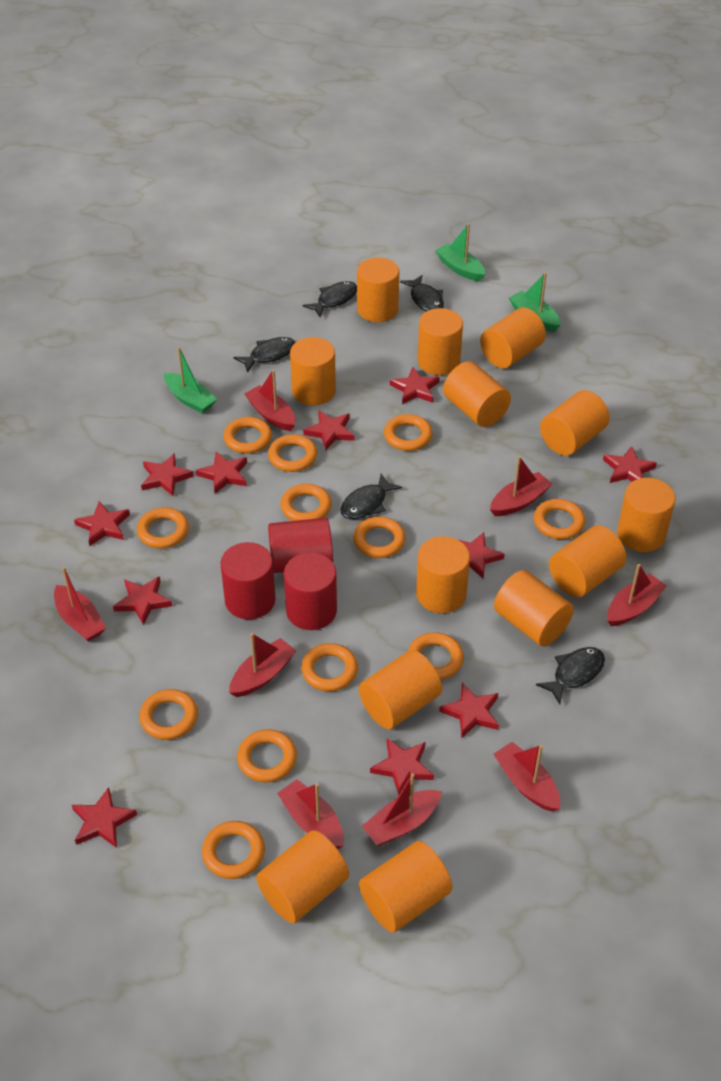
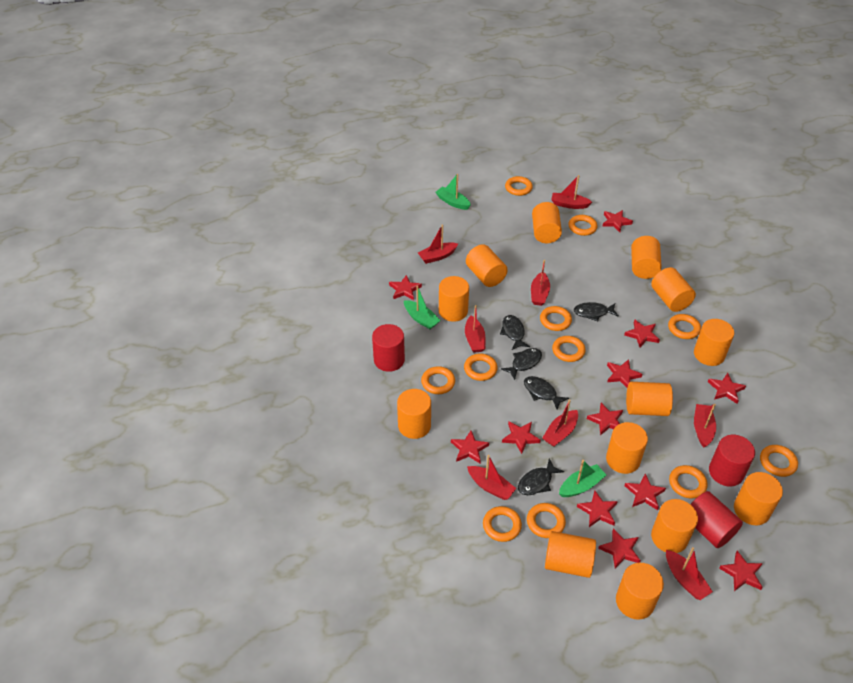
orange ring: [137,507,189,549] [139,689,198,740] [202,821,265,879] [223,417,272,454] [237,729,297,782] [268,434,317,472] [281,484,332,521] [301,643,358,691] [353,517,406,558] [384,414,432,451] [408,632,464,680] [534,499,585,539] = 12 -> [421,366,455,394] [464,354,498,381] [483,506,522,542] [505,176,533,196] [527,503,566,538] [540,306,572,331] [552,336,585,362] [569,215,597,236] [668,314,701,339] [669,465,708,499] [760,445,798,477] = 11
red star: [72,787,137,848] [74,501,130,546] [113,576,172,625] [141,453,194,496] [196,452,247,494] [303,410,354,450] [370,738,434,795] [390,367,440,404] [439,682,499,738] [457,532,504,579] [603,446,657,483] = 11 -> [389,275,422,300] [451,430,489,463] [502,421,541,454] [577,491,618,527] [587,403,623,435] [598,528,641,568] [602,210,633,232] [607,359,642,388] [624,319,660,347] [624,474,666,510] [708,373,746,404] [719,551,763,591] = 12

